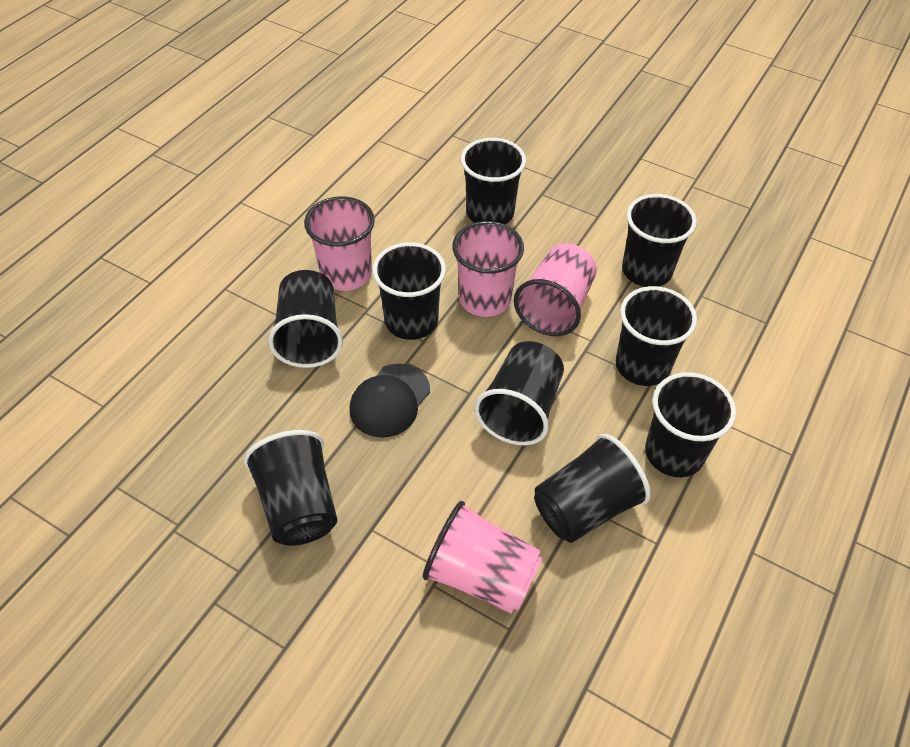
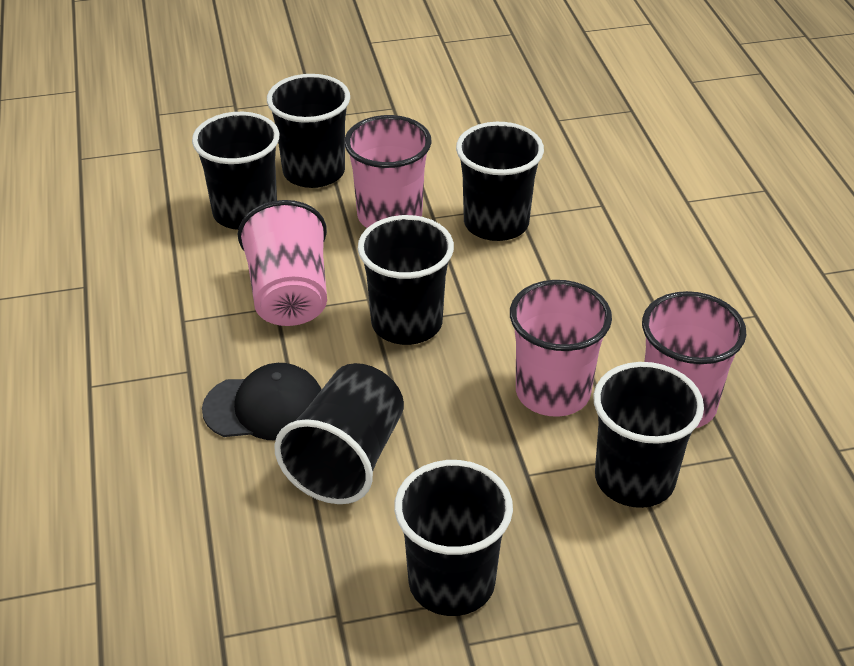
black cup: [244,430,338,546] [268,270,343,368] [373,242,446,340] [461,138,526,224] [474,341,564,445] [534,434,651,543] [616,286,697,386] [622,194,697,287] [645,372,736,477] = 9 -> [192,112,280,230] [267,74,350,188] [274,363,404,504] [358,215,454,345] [394,460,513,616] [456,122,544,241] [593,362,704,508] = 7

